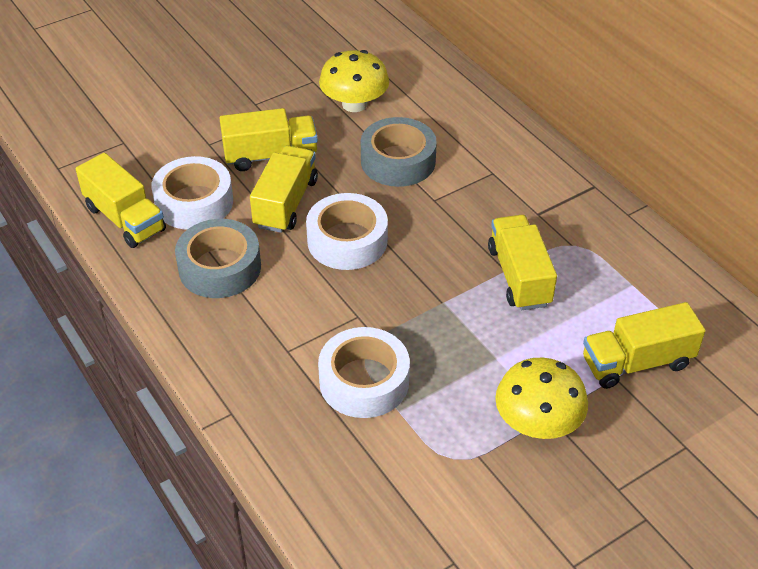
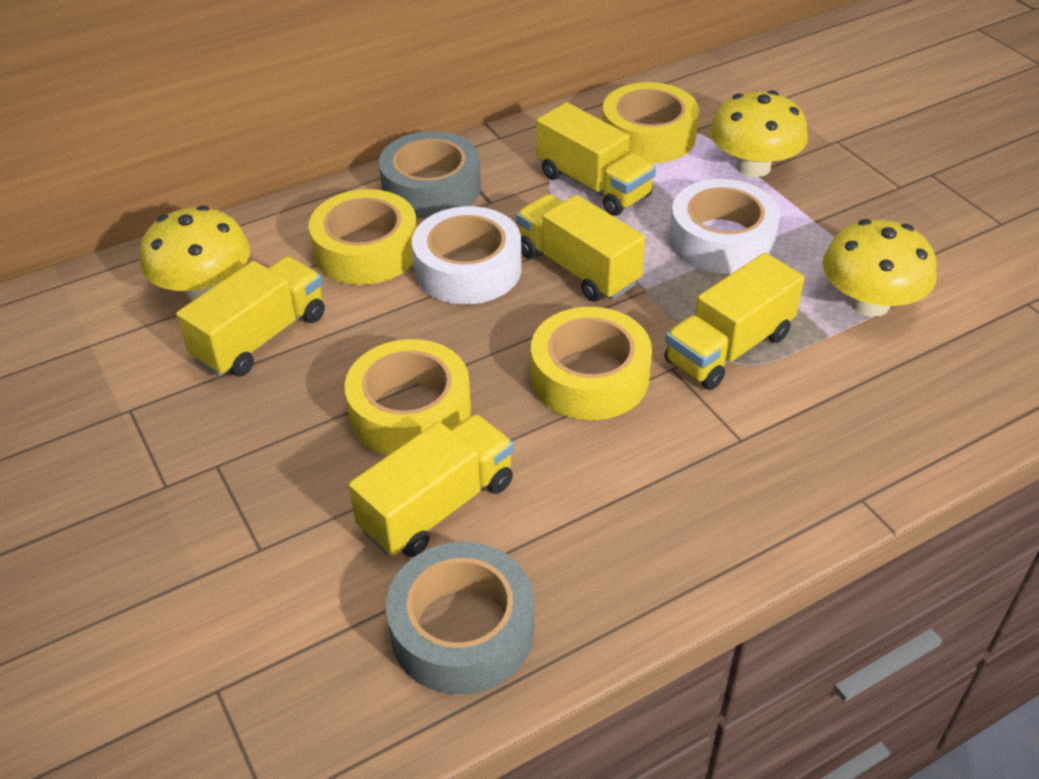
white tape: [151,156,233,230] [306,193,388,270] [318,327,410,418] = 3 -> [412,206,521,304] [669,179,780,274] = 2
yellow mushroom: [319,50,389,112] [495,358,588,439] = 2 -> [140,205,250,301] [710,90,808,177] [822,219,937,317] = 3
yellow tape: none = 0 -> [309,189,417,285] [345,339,471,455] [531,307,652,420] [602,82,699,163] = 4

